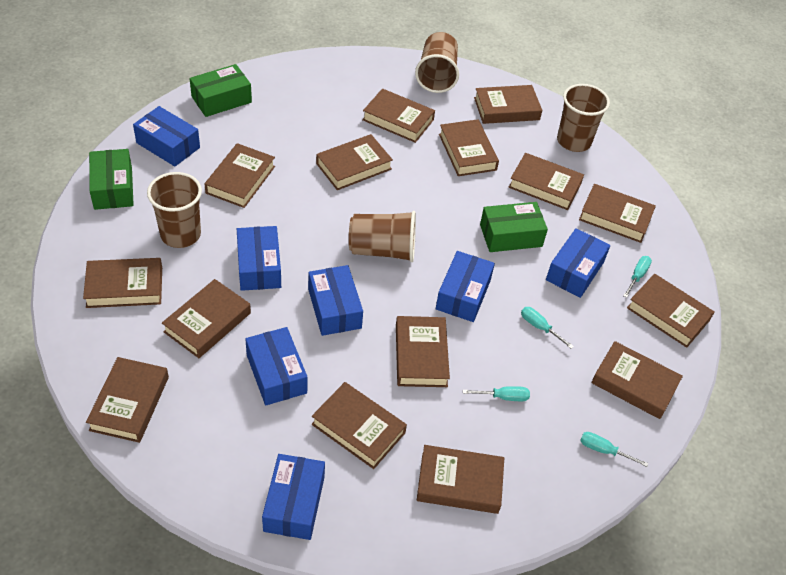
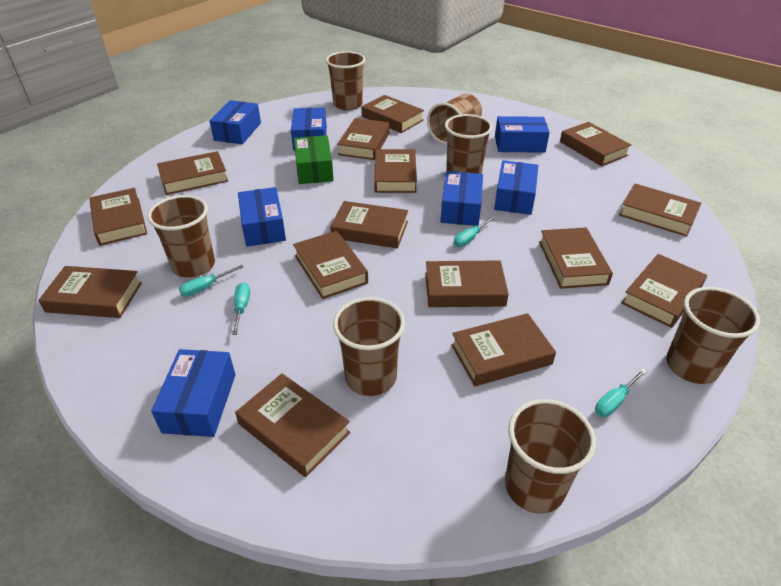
brown cup: [147,172,202,248] [349,211,416,262] [415,32,459,93] [557,84,610,152] = 4 -> [147,195,215,278] [326,51,365,111] [333,297,405,396] [427,94,482,144] [445,114,493,174] [505,399,596,514] [666,287,760,384] = 7
green box: [89,149,134,210] [189,64,252,117] [480,202,548,252] = 3 -> [294,135,334,184] = 1

